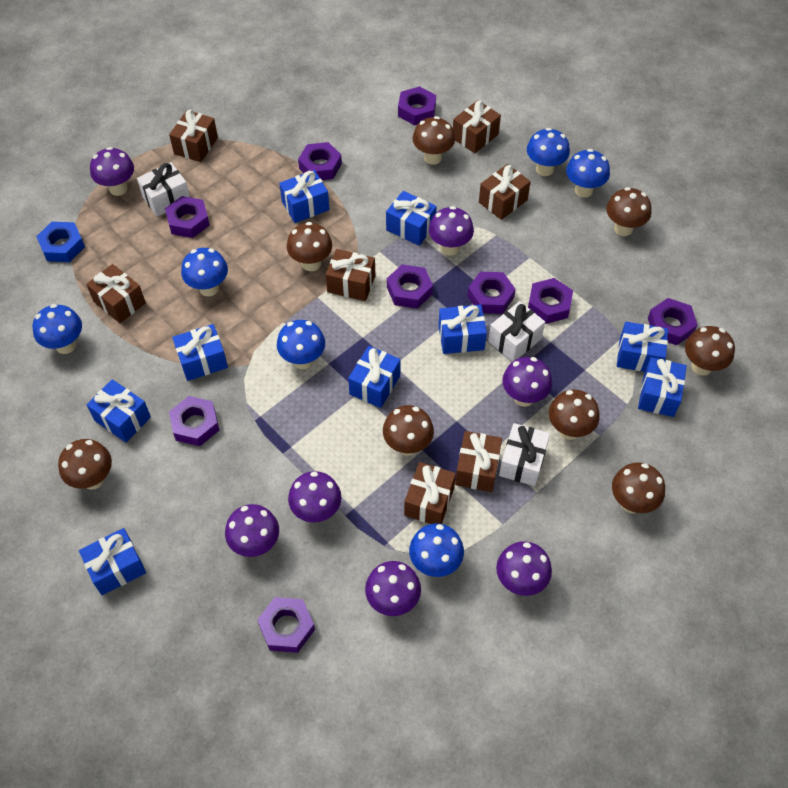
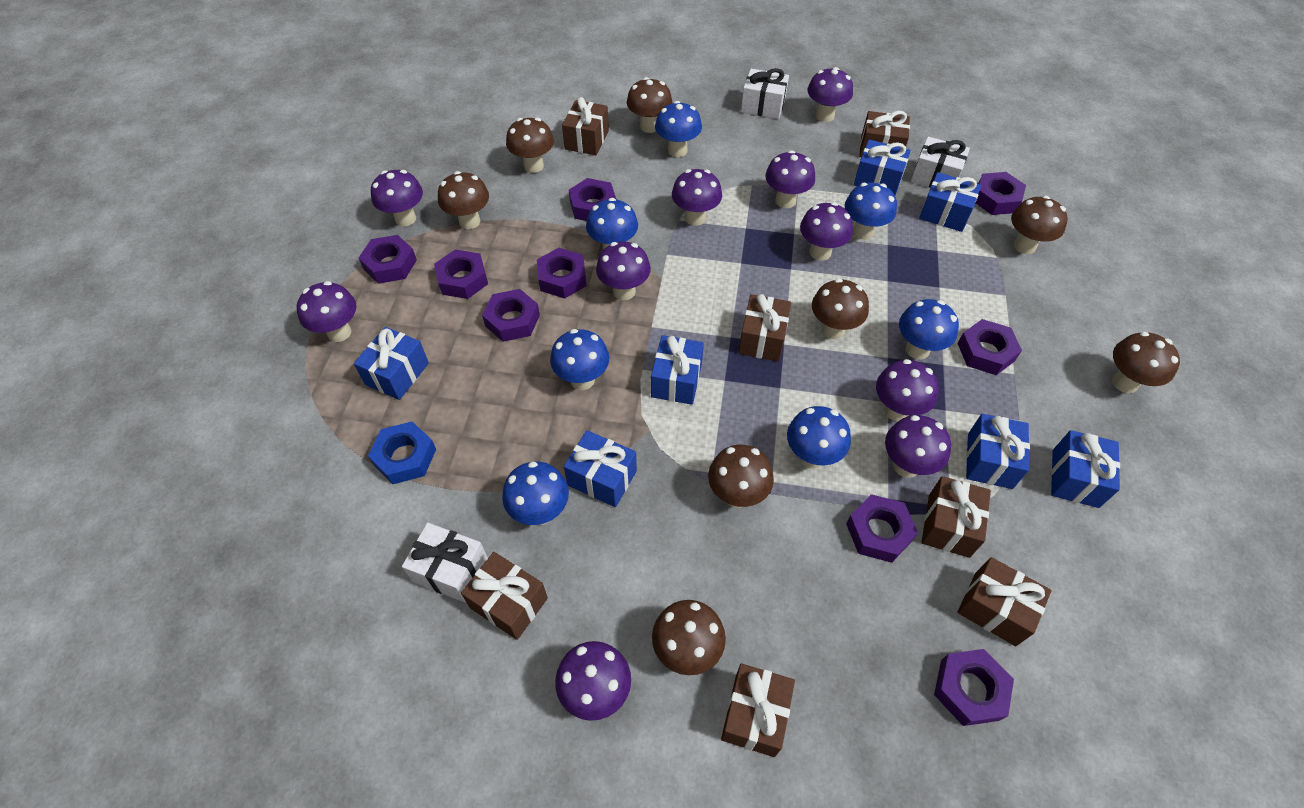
blue gift: [79,528,146,595] [87,379,151,443] [172,324,228,381] [279,170,330,223] [348,346,401,408] [386,191,437,246] [438,305,487,354] [617,322,668,372] [638,357,687,417] = 9 -> [354,327,429,400] [564,430,637,507] [651,335,704,405] [854,140,911,195] [919,172,981,232] [966,414,1030,489] [1051,430,1120,508] = 7
blue mushroom: [33,304,82,354] [181,248,228,297] [277,320,325,369] [409,523,464,577] [527,128,570,176] [566,149,610,198] = 6 -> [502,461,569,525] [550,329,609,390] [586,198,638,250] [655,101,702,157] [787,406,851,469] [844,183,897,240] [899,299,959,359] = 7
purple mushroom: [90,147,134,196] [225,504,279,557] [288,471,341,523] [365,561,421,616] [429,206,474,255] [496,541,552,596] [502,357,552,407] = 7 -> [297,281,356,342] [371,170,423,226] [555,641,631,721] [596,242,651,300] [672,169,722,226] [765,150,815,208] [800,202,853,261] [807,67,853,122] [876,359,939,422] [885,415,951,478] = 10

